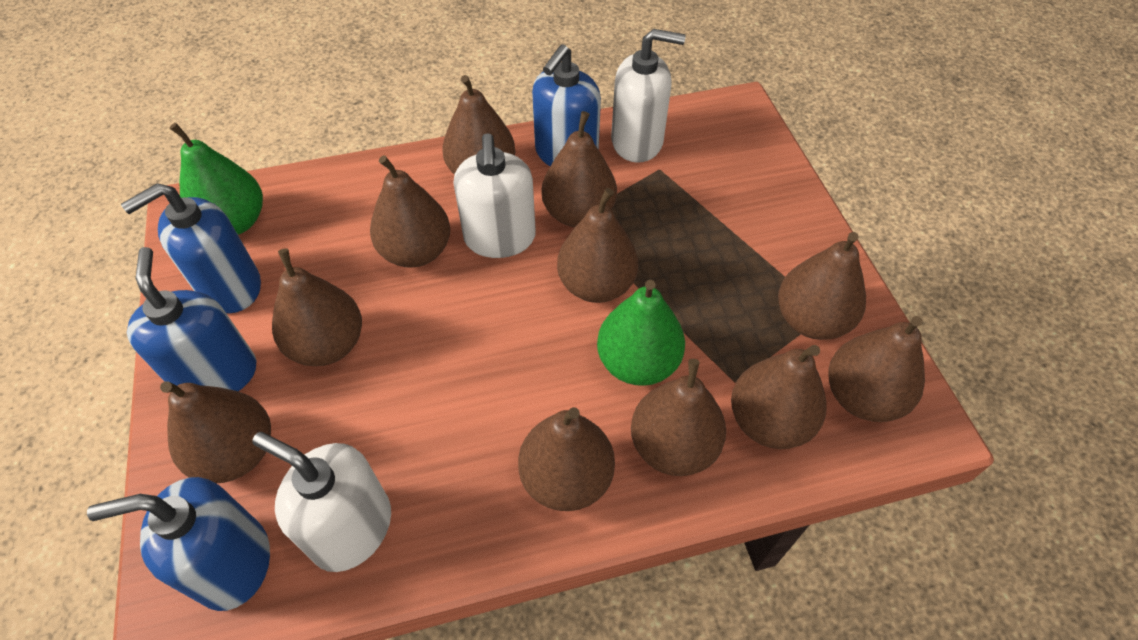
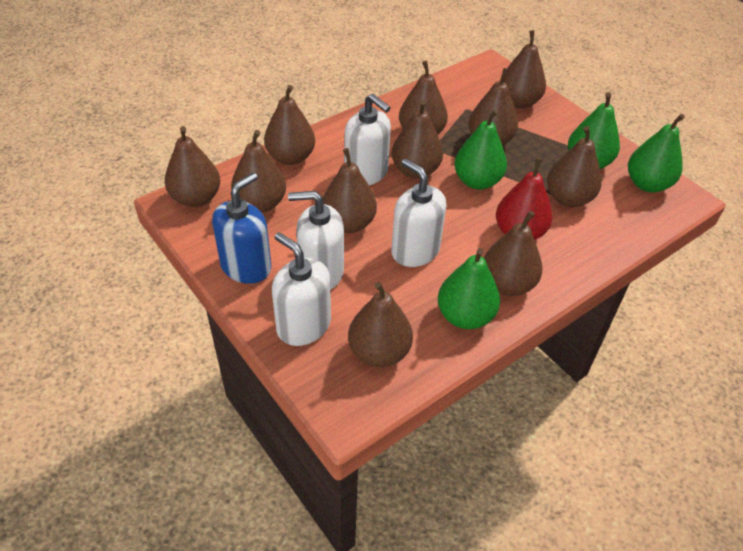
blue soap dispenser: [87,477,270,611] [121,183,261,313] [127,247,256,391] [532,44,601,166] = 4 -> [212,173,271,284] = 1
green pear: [169,123,263,235] [597,280,685,386] = 2 -> [438,248,500,329] [454,109,507,190] [568,92,620,169] [628,114,685,192] = 4
red pear: none = 0 -> [496,158,552,240] = 1
white soap dispenser: [252,432,391,572] [453,133,536,258] [611,29,686,163] = 3 -> [272,232,331,346] [288,191,344,290] [344,94,391,185] [391,159,447,267] = 4

